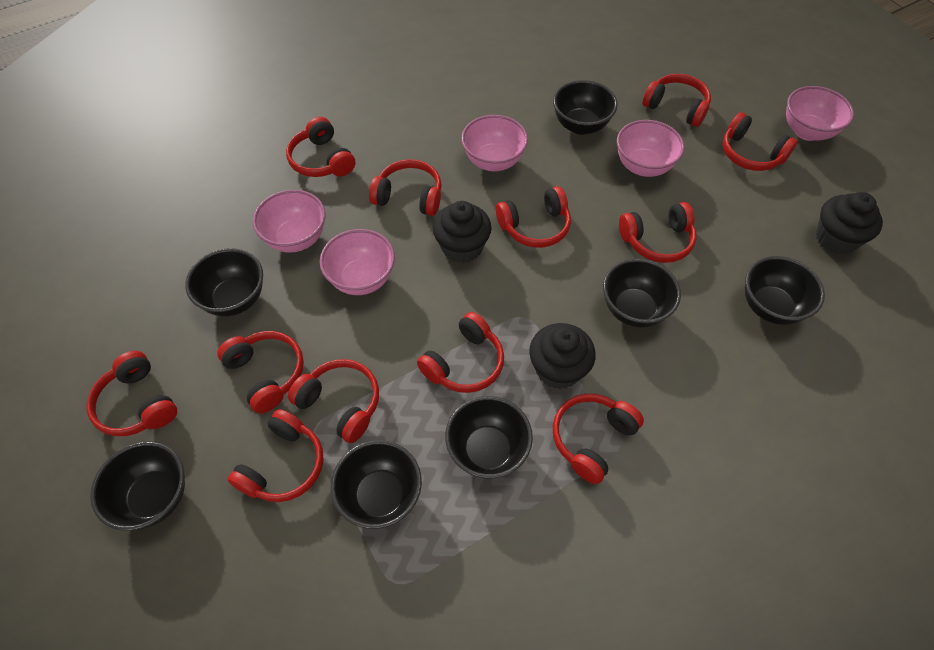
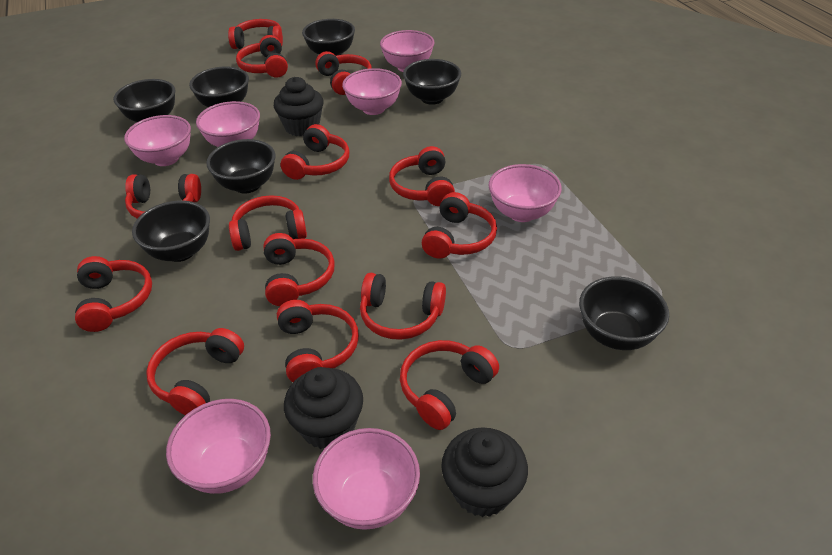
pink bowl: [253,190,325,253] [320,229,395,295] [461,115,528,171] [617,120,684,177] [786,86,854,141] = 5 -> [124,115,191,166] [166,399,271,494] [196,101,260,147] [313,428,420,530] [342,68,402,115] [380,30,434,72] [489,164,562,222] = 7
red headphones: [87,351,177,436] [217,331,304,413] [228,409,324,502] [286,117,355,177] [288,359,379,443] [369,159,442,216] [417,312,504,393] [496,186,571,248] [553,394,644,484] [619,202,696,263] [642,74,711,127] [722,112,797,171] = 12 -> [75,256,152,332] [125,174,201,219] [146,328,244,415] [228,19,283,49] [229,195,307,251] [236,35,288,78] [263,233,335,306] [277,300,359,382] [281,124,349,180] [315,51,372,95] [360,273,446,340] [389,146,455,206] [400,340,499,430] [422,192,497,259] = 14

